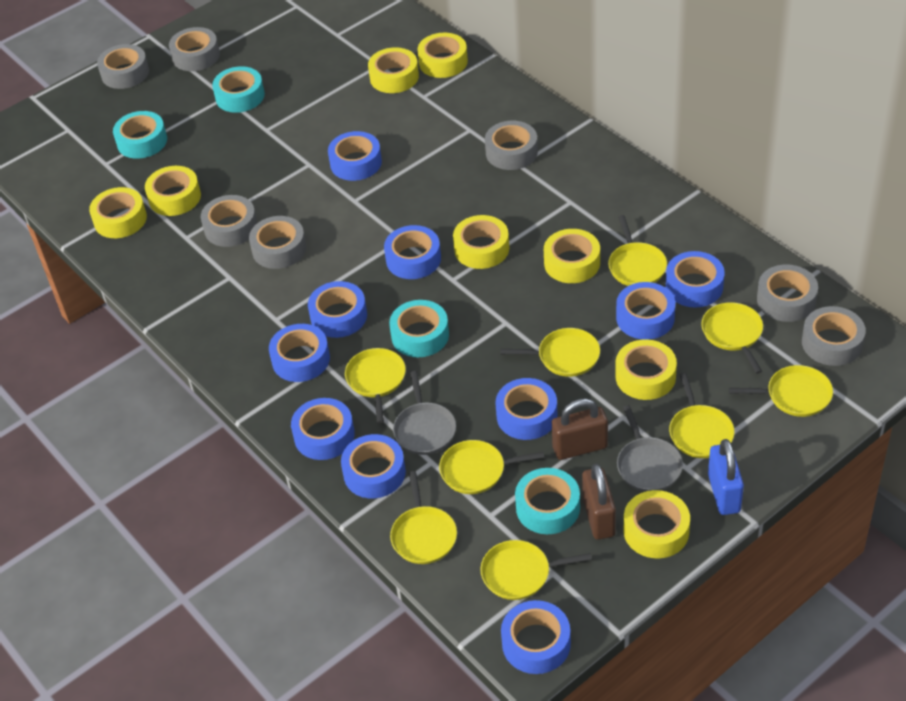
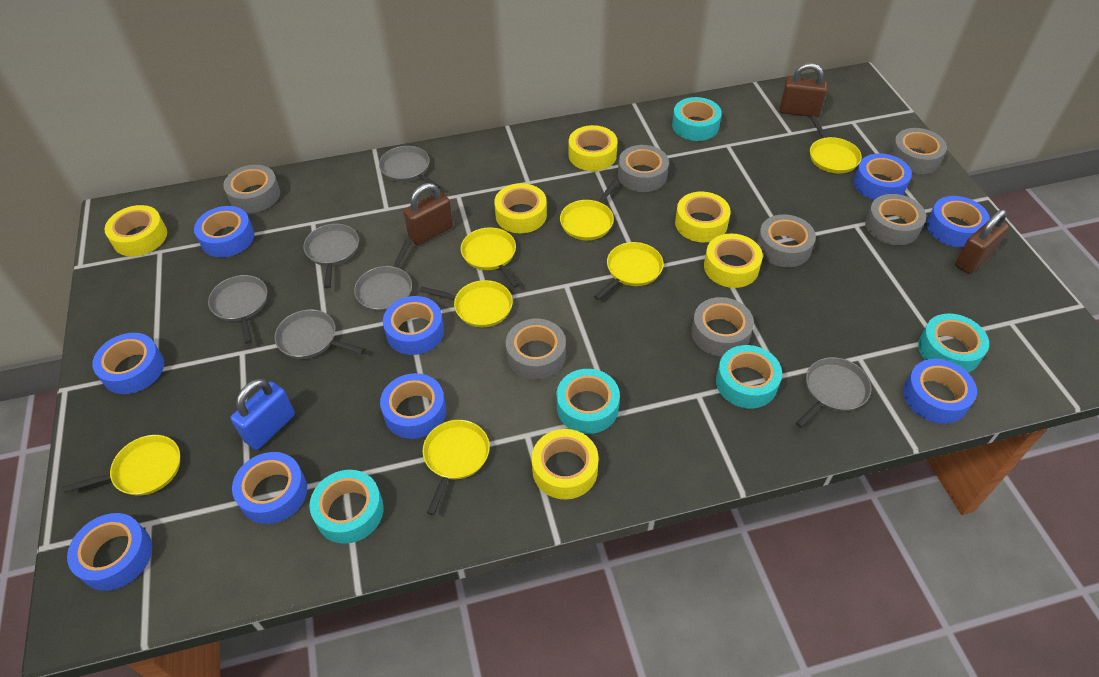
blue tape: [269,324,330,382] [291,398,355,460] [308,281,367,338] [328,131,382,181] [341,434,406,498] [384,225,441,279] [496,378,557,440] [501,600,571,674] [616,282,675,340] [666,251,725,308] = 10 -> [67,513,152,591] [92,333,164,394] [194,206,254,257] [232,452,307,524] [380,373,446,439] [383,296,444,355] [854,153,912,200] [903,359,977,424] [927,196,990,247] = 9
brown padlock: [552,398,608,460] [582,464,616,540] = 2 -> [403,183,453,245] [779,63,827,117] [955,209,1009,274] = 3
grey pan: [393,371,456,455] [617,405,683,492] = 2 -> [208,275,267,344] [275,309,365,359] [303,224,359,288] [354,239,412,312] [379,146,440,189] [796,357,871,428] = 6
turquoise tape: [113,111,167,159] [212,66,265,113] [389,300,449,357] [515,468,580,534] = 4 -> [309,470,384,544] [557,369,620,434] [672,97,722,141] [716,345,782,408] [918,313,989,373] = 5
yellow pan: [345,348,406,424] [390,471,457,564] [439,440,544,494] [481,540,592,600] [500,328,600,377] [608,215,667,286] [669,373,735,458] [701,302,763,374] [729,365,833,417] = 9 -> [62,435,180,496] [419,280,513,327] [422,420,490,515] [461,227,519,288] [560,179,619,240] [594,242,664,300] [810,116,862,174] = 7
yellow tape: [89,187,147,238] [145,166,201,216] [368,47,419,93] [418,33,468,78] [453,215,509,269] [544,229,600,283] [615,339,677,400] [624,490,690,558] = 8 -> [105,205,167,256] [494,183,547,233] [532,429,599,499] [569,125,618,171] [675,191,731,242] [704,234,763,288] = 6

